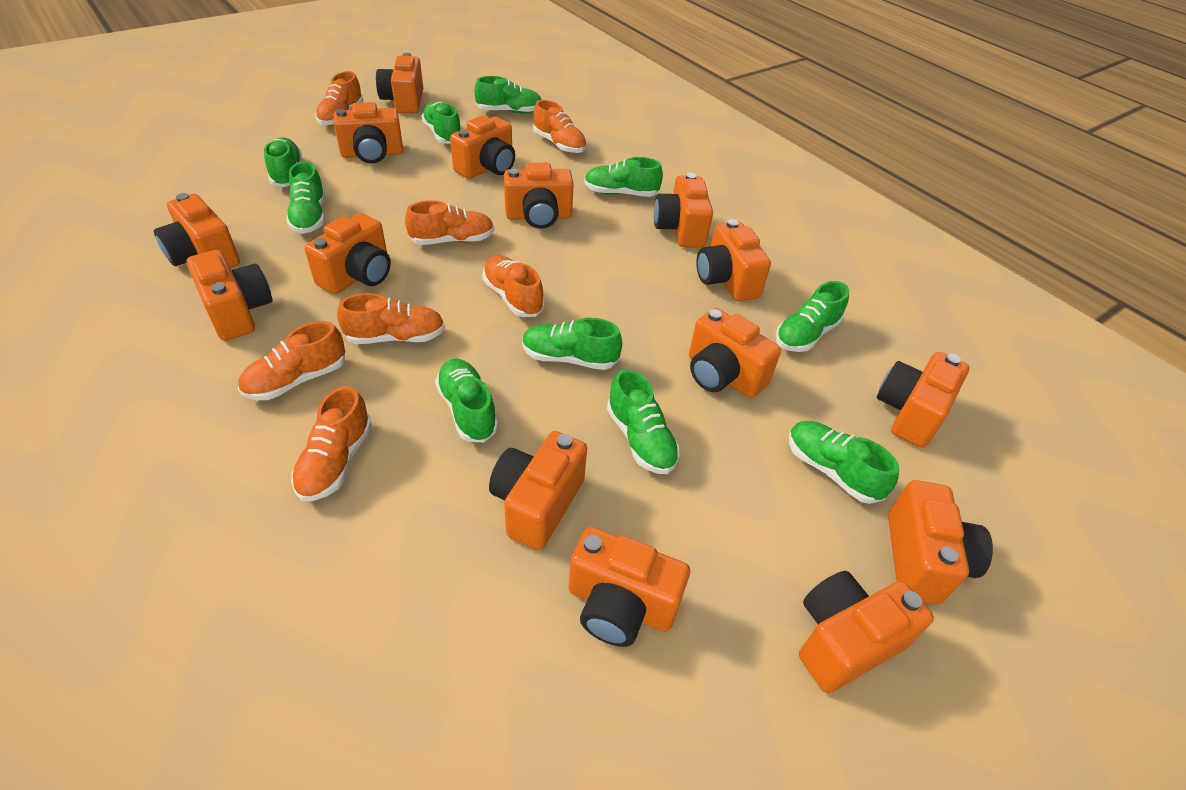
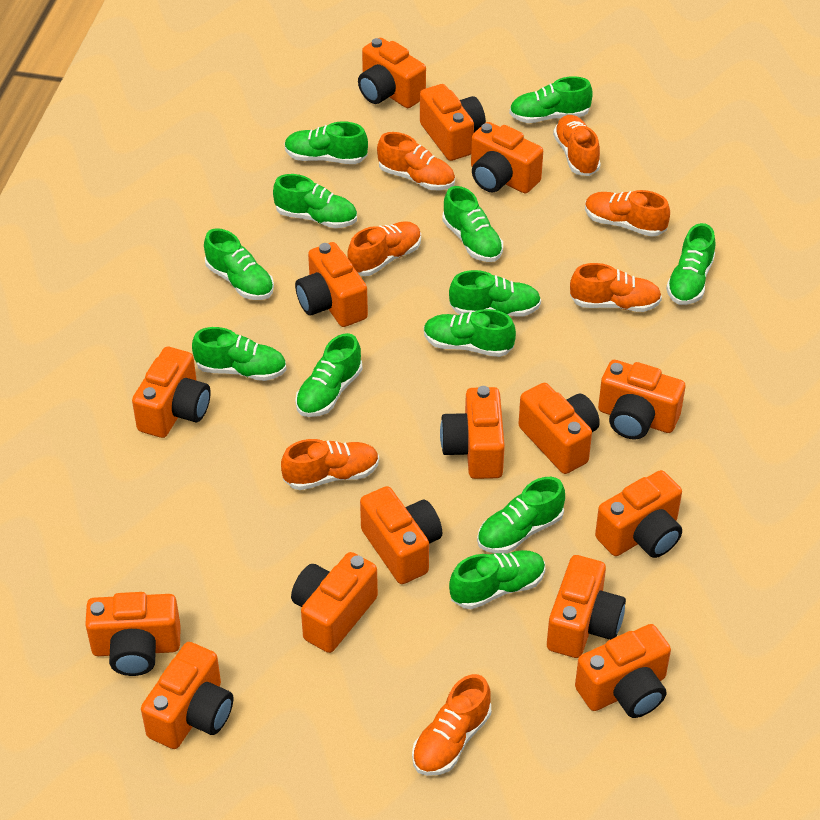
green shoe: [264,137,302,187] [286,161,325,234] [421,102,460,144] [435,359,498,442] [474,76,541,113] [522,318,622,370] [584,157,663,197] [607,369,680,474] [775,281,849,352] [789,421,899,504] = 10 -> [192,327,286,381] [204,228,274,300] [273,174,357,228] [284,121,368,164] [295,333,362,417] [424,309,516,357] [442,186,503,262] [449,270,541,316] [449,550,545,609] [477,477,565,554] [509,76,593,123] [666,223,716,305] = 12

